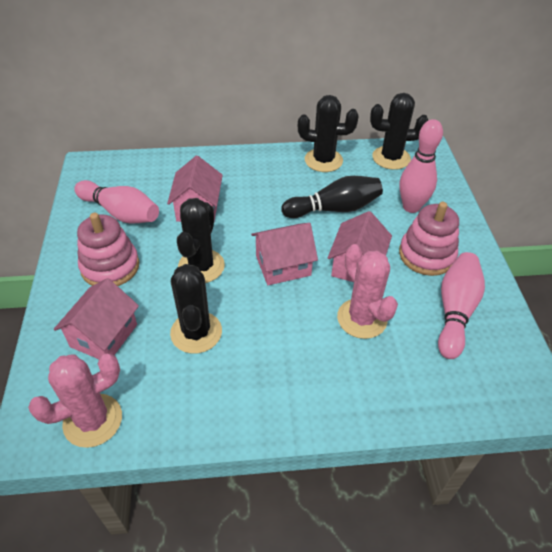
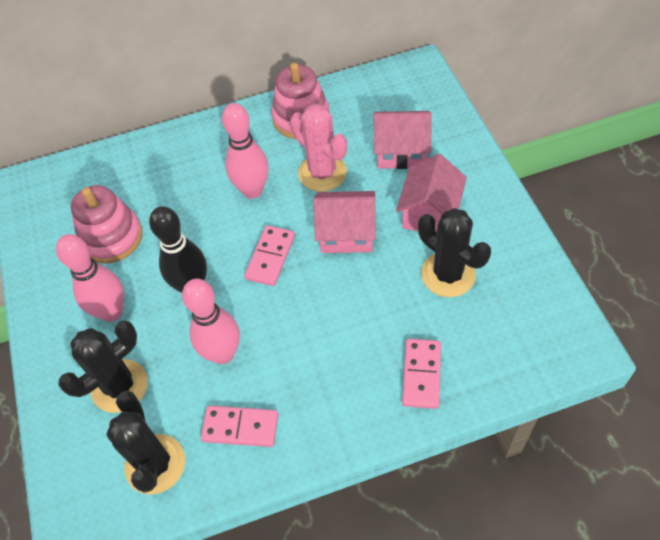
black cactus: [170,264,222,354] [177,198,225,283] [298,95,359,172] [370,93,428,170] = 4 -> [58,320,148,413] [106,390,185,495] [418,208,491,297] = 3
pink cactus: [28,354,122,448] [337,244,398,339] = 2 -> [290,104,347,192] = 1
pink domino: none = 0 -> [201,406,278,447] [244,225,295,286] [402,339,441,409] = 3
pink house: [54,278,139,359] [167,156,223,222] [251,223,318,285] [328,211,392,282] = 4 -> [313,191,376,253] [374,111,432,169] [396,154,467,232] = 3

